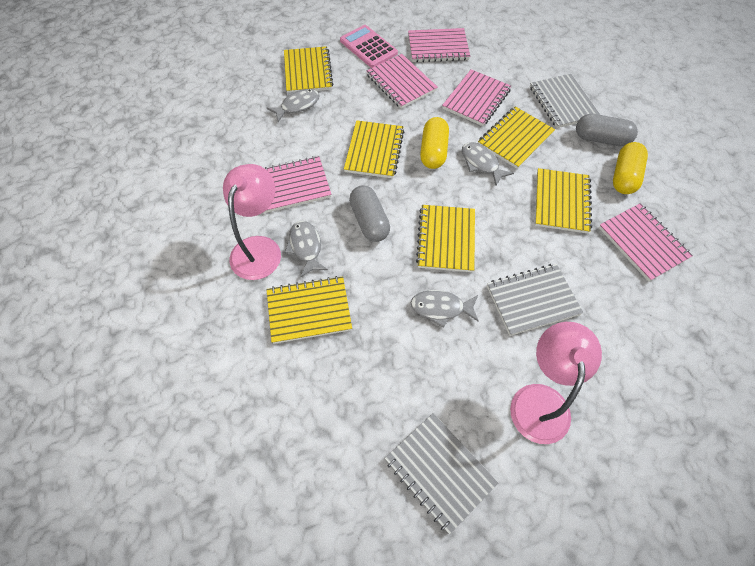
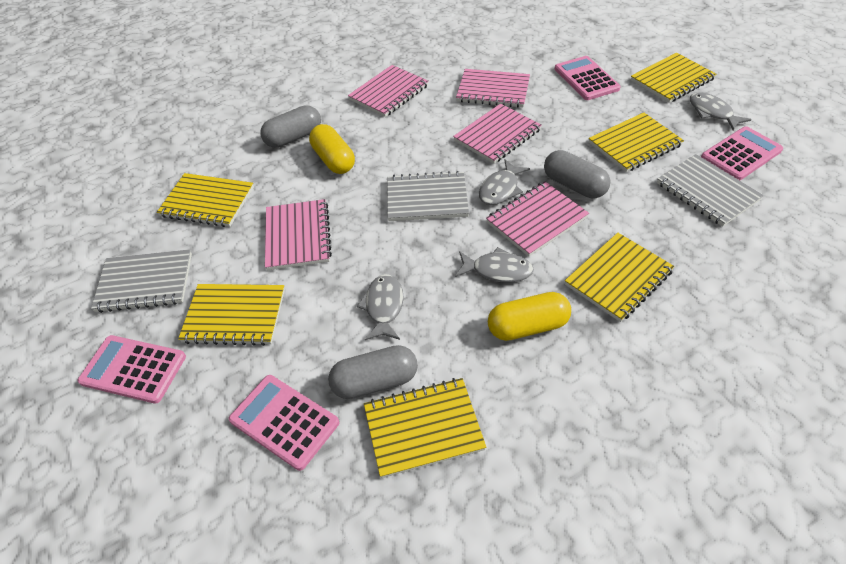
grey capsule: [349,186,390,242] [576,114,638,146] = 2 -> [260,105,321,148] [328,345,418,399] [544,150,610,198] = 3
pink calculator: [340,25,398,68] = 1 -> [78,335,186,404] [229,375,339,471] [554,56,621,100] [701,126,783,180] = 4
pink lamp: [223,164,281,280] [510,322,602,444] = 2 -> none = 0

